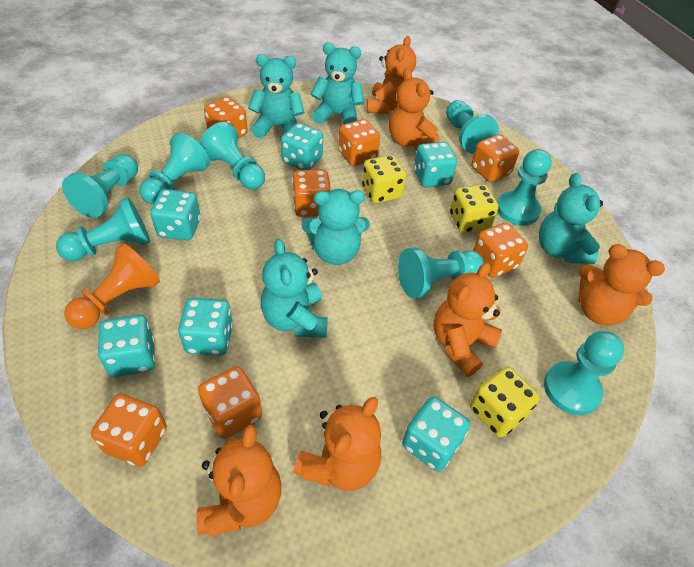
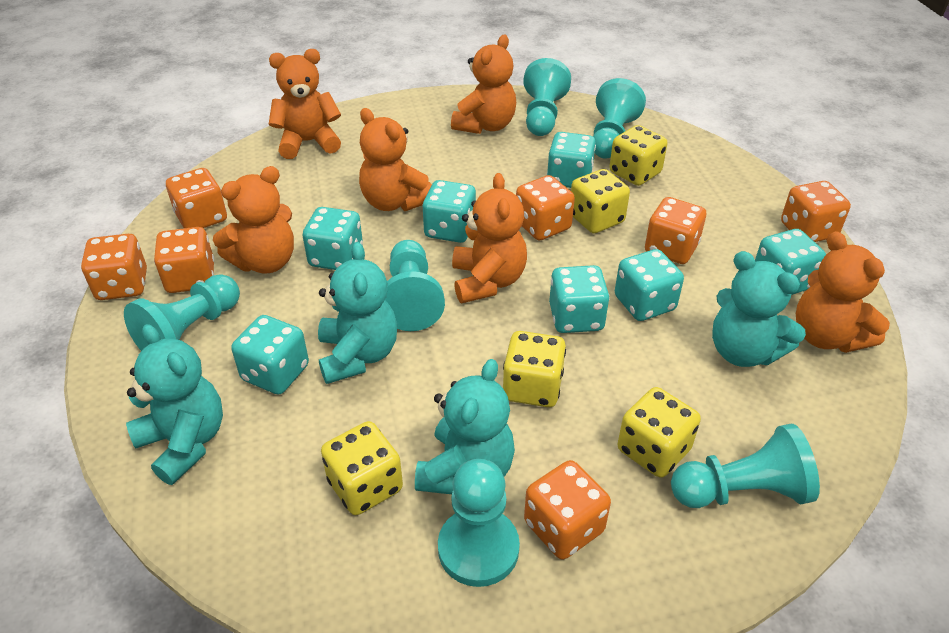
orange pawn: [64,243,160,329] = 1 -> none = 0
turquoise dice: [98,315,155,377] [150,189,201,241] [178,298,233,356] [281,123,323,170] [402,396,470,472] [414,142,457,188] = 6 -> [231,315,309,395] [303,207,363,270] [422,180,476,243] [547,132,596,188] [549,265,609,333] [615,249,684,321] [755,229,826,295] = 7
turquoise pawn: [56,197,150,261] [62,154,138,218] [140,133,210,205] [199,122,265,190] [398,247,484,299] [446,100,499,154] [497,149,552,226] [544,331,624,415] = 8 -> [124,274,240,351] [385,240,445,331] [438,459,520,587] [523,58,571,136] [593,78,646,159] [671,424,820,508] = 6
turquoise teddy bear: [248,54,304,138] [261,239,328,338] [302,189,370,265] [311,43,364,124] [539,173,603,264] = 5 -> [126,324,223,485] [318,242,397,384] [415,359,515,494] [712,251,806,367] = 4
yellow dice: [362,155,406,204] [450,184,499,234] [470,366,540,437] = 3 -> [321,421,403,515] [503,331,566,407] [571,169,630,233] [609,125,667,186] [618,387,701,478] = 5

